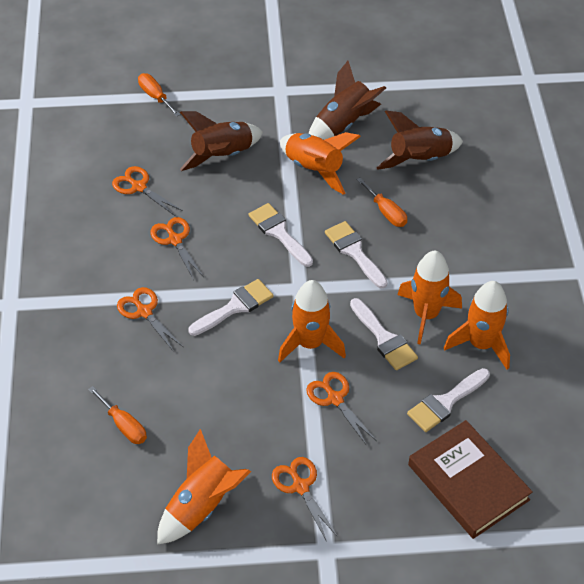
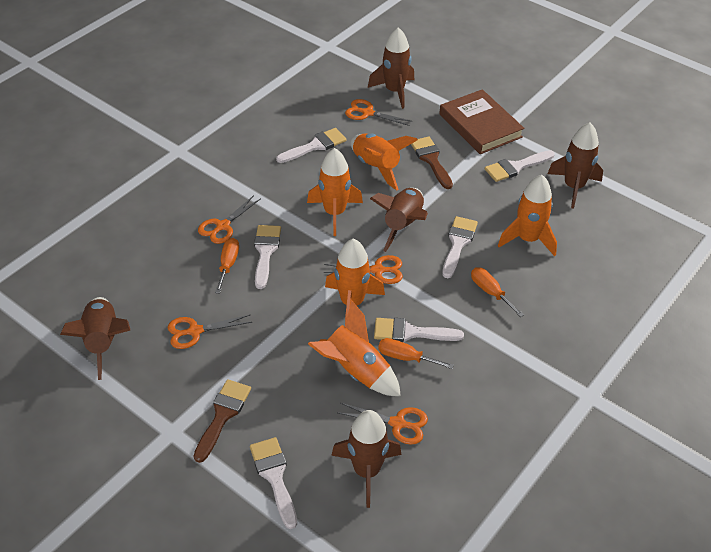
brown brush: none = 0 -> [194,379,251,463] [411,137,453,189] = 2
brown rocket: [180,111,263,171] [309,61,386,140] [376,111,463,170] = 3 -> [60,297,130,380] [331,410,401,508] [368,27,414,109] [370,188,428,252] [547,123,603,209] = 5
white brush: [188,279,274,336] [249,203,313,267] [325,221,388,289] [350,298,418,370] [407,368,490,432] = 5 -> [250,437,297,529] [254,225,281,289] [276,128,347,163] [374,318,464,342] [442,216,478,278] [485,150,555,182] = 6

